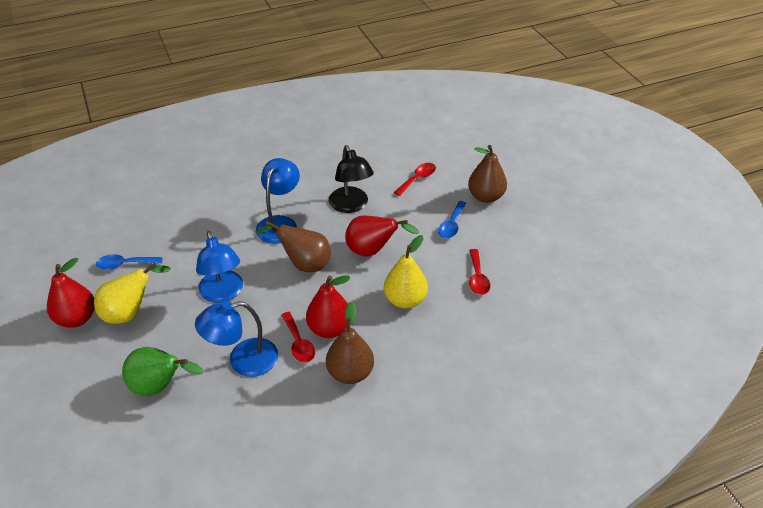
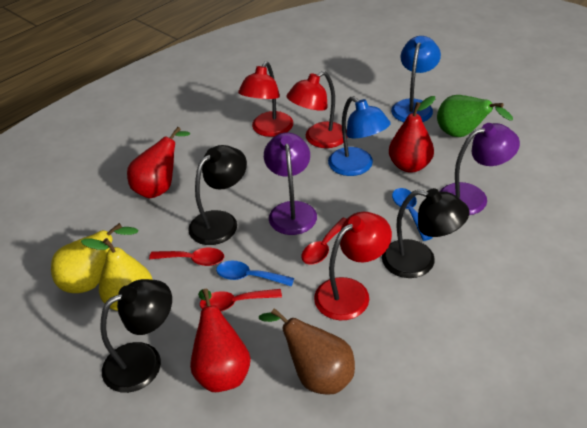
black lamp: [329,145,374,213] = 1 -> [101,279,172,393] [188,145,247,245] [382,188,469,278] = 3
blue lamp: [195,301,278,377] [196,231,243,303] [256,158,300,244] = 3 -> [328,96,391,176] [391,36,441,122] = 2
brown pear: [255,221,331,272] [326,302,374,384] [468,145,507,203] = 3 -> [259,308,355,395] = 1
purple lamp: none = 0 -> [264,132,317,235] [439,123,520,215] = 2
red lamp: none = 0 -> [238,62,293,137] [286,71,348,148] [314,212,392,320] = 3

